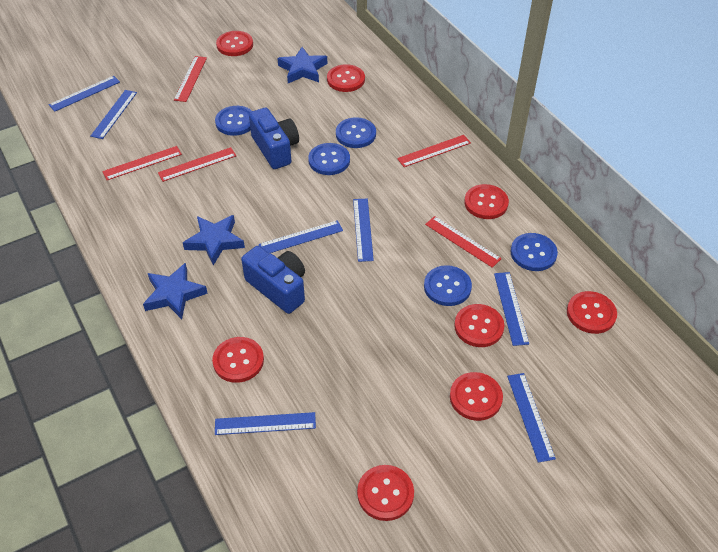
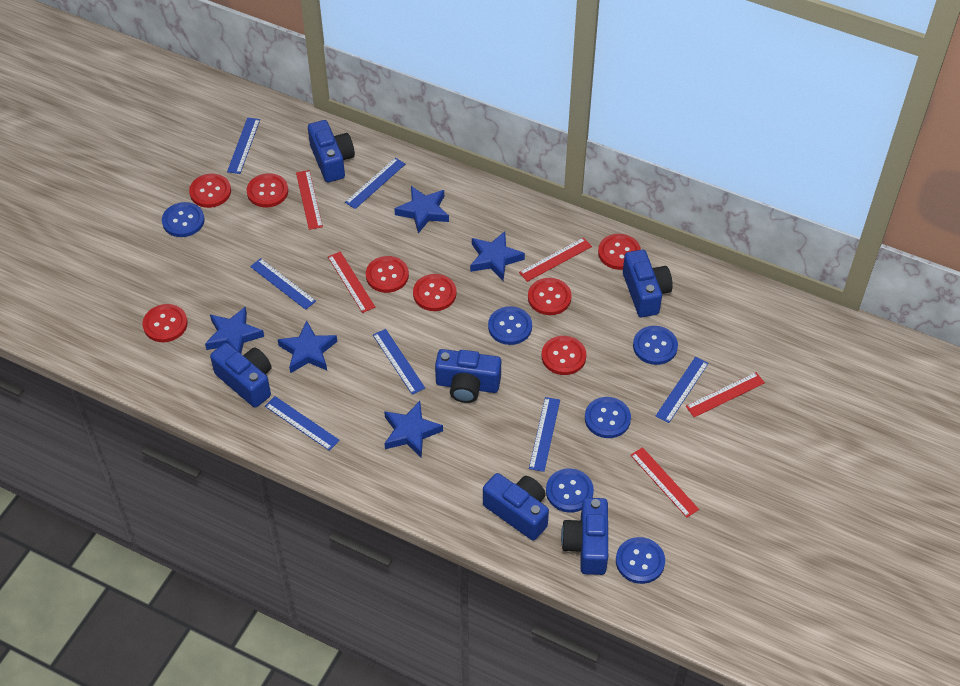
blue button: [215,106,252,136] [308,143,350,175] [336,117,376,148] [424,265,472,306] [511,233,558,271] = 5 -> [162,202,205,237] [488,306,532,345] [546,468,594,513] [585,397,631,438] [616,537,665,584] [633,326,678,365] = 6
blue camera: [241,246,305,314] [249,108,299,169] = 2 -> [210,343,271,408] [308,120,355,182] [435,349,501,403] [483,473,549,541] [561,498,608,575] [623,250,673,317] = 6
blue star: [143,263,208,319] [183,215,245,265] [277,47,327,83] = 3 -> [205,307,264,353] [278,321,337,373] [384,401,443,458] [394,186,449,233] [470,231,525,280] = 5

